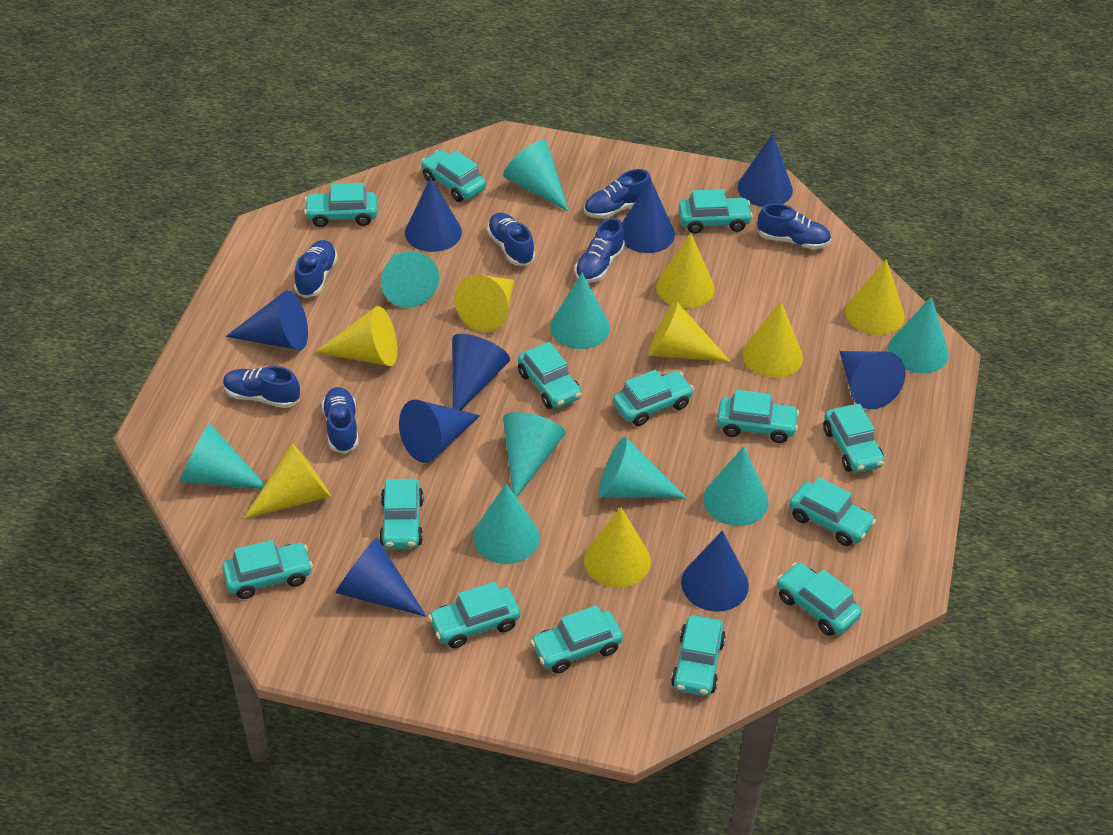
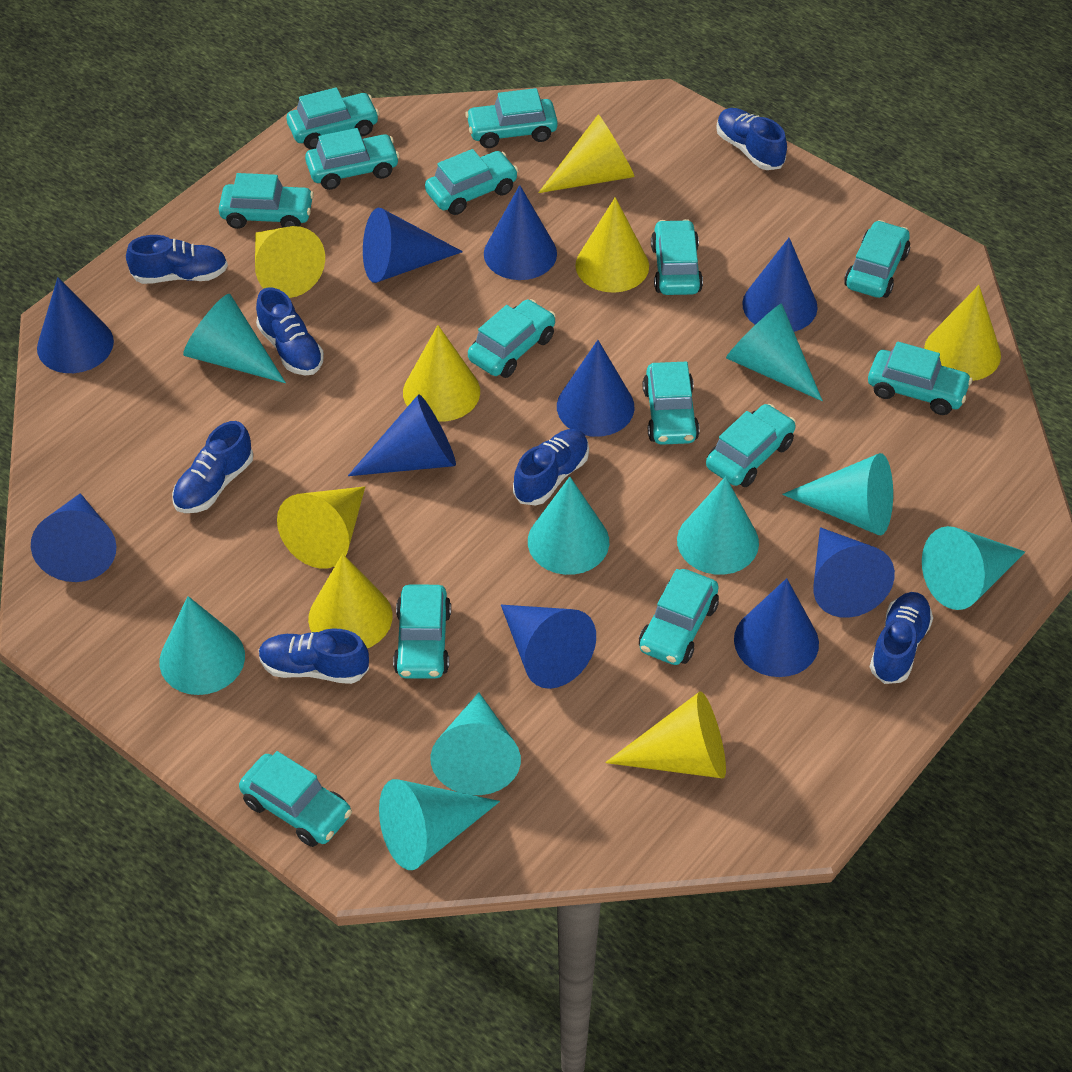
blue cone: [225,290,308,350] [335,537,427,617] [399,399,480,463] [405,177,462,252] [452,334,510,410] [622,178,675,253] [681,530,749,612] [737,134,793,207] [839,351,905,409] = 9 -> [31,493,117,582] [37,277,114,373] [348,394,456,476] [363,208,463,283] [484,185,557,280] [501,605,596,689] [557,340,635,437] [734,578,819,677] [742,238,818,332] [813,527,895,618] = 10

